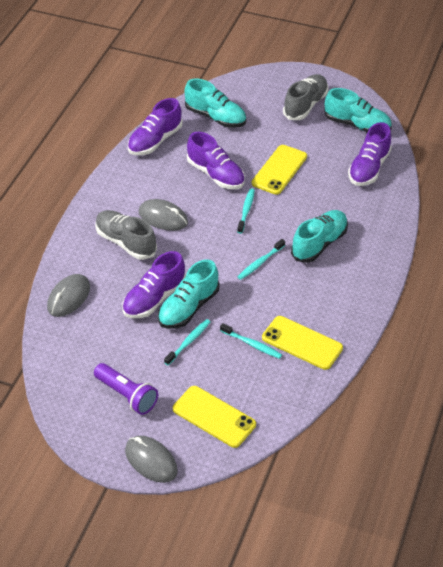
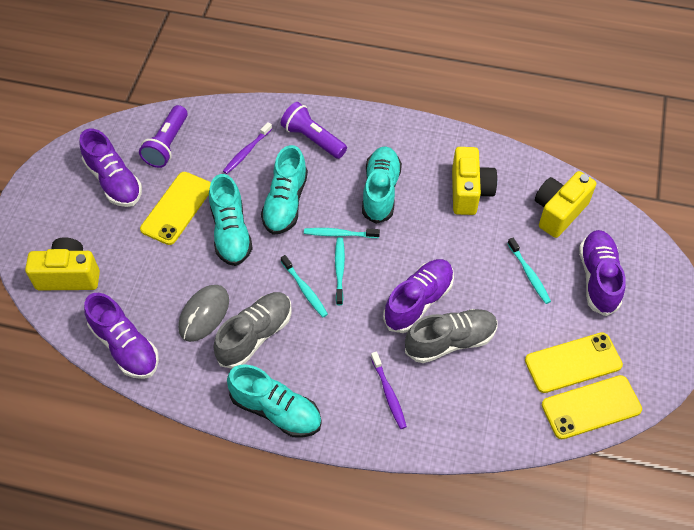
grey mouse: [47,274,90,317] [125,436,178,483] [139,199,188,231] = 3 -> [178,285,229,342] = 1
purple flashlight: [94,363,158,415] = 1 -> [139,105,188,168] [281,102,347,159] = 2
purple toothbrush: none = 0 -> [223,122,272,174] [371,352,407,429] = 2
yellow camera: none = 0 -> [25,237,100,290] [452,147,497,215] [535,171,596,238] = 3

